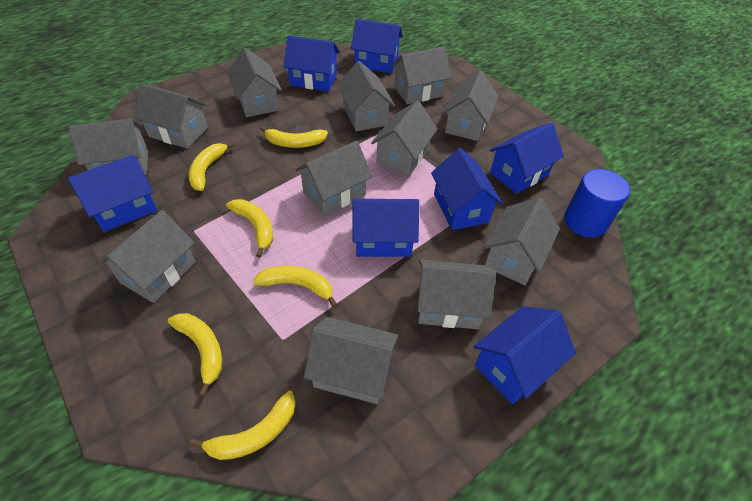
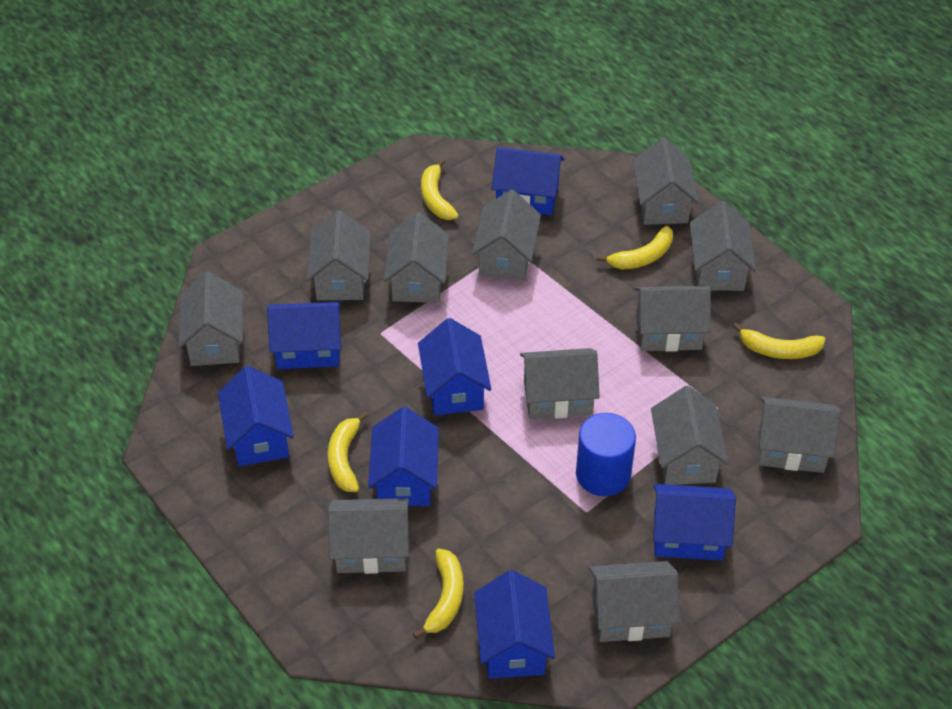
yellow banana: [168,313,222,397] [188,142,235,191] [190,390,296,460] [226,199,273,258] [253,266,338,308] [260,126,328,148] = 6 -> [328,412,368,492] [413,549,463,639] [421,159,459,220] [597,226,673,269] [732,323,825,359] = 5

